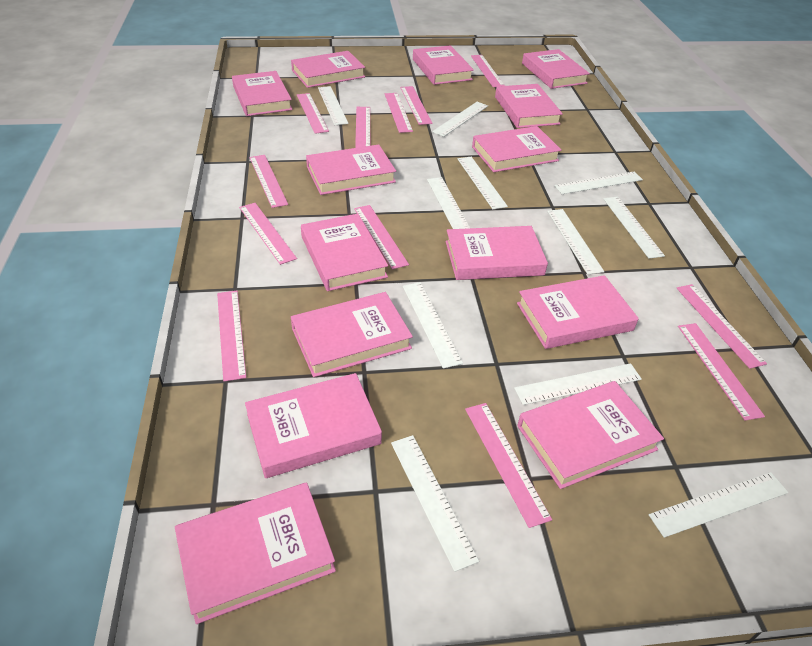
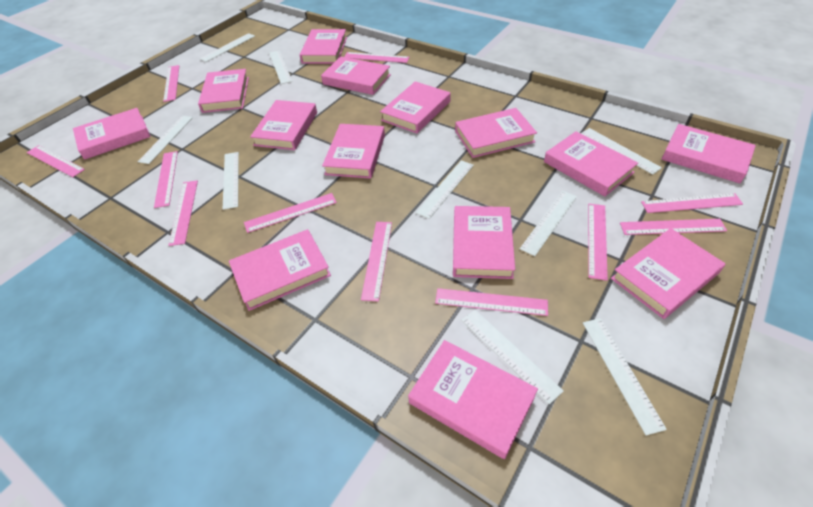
pink ruler: [217,291,246,381] [239,203,297,265] [250,155,288,208] [297,93,329,134] [354,205,409,269] [355,107,370,148] [385,93,413,133] [400,86,432,125] [465,403,552,528] [471,55,505,87] [677,284,767,369] [678,323,765,420] = 12 -> [27,145,85,177] [154,151,178,208] [163,65,179,102] [168,180,198,246] [244,193,337,233] [344,52,410,63] [361,222,392,301] [435,288,548,316] [588,204,608,281] [620,219,727,235] [641,193,743,213] = 11
white ruler: [318,86,348,125] [391,435,479,572] [403,282,463,369] [427,177,470,229] [432,102,488,137] [458,157,508,209] [514,363,642,405] [547,209,605,274] [554,172,643,194] [603,197,665,259] [649,472,788,538] = 11 -> [138,116,193,164] [200,33,255,62] [223,152,239,210] [269,50,292,84] [416,160,474,219] [461,310,564,404] [520,191,577,256] [581,128,662,175] [583,318,667,436] = 9

